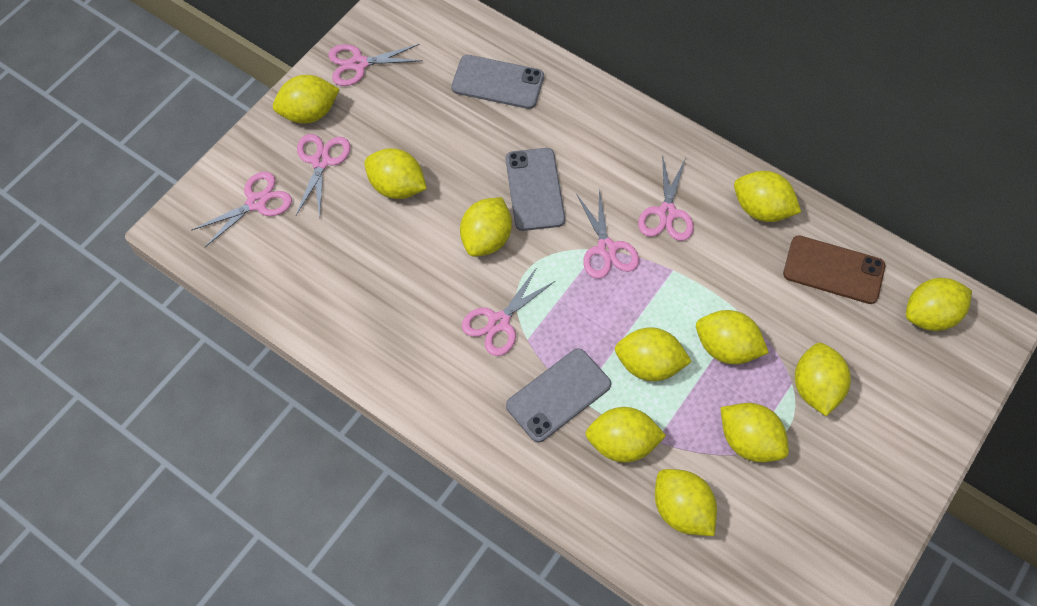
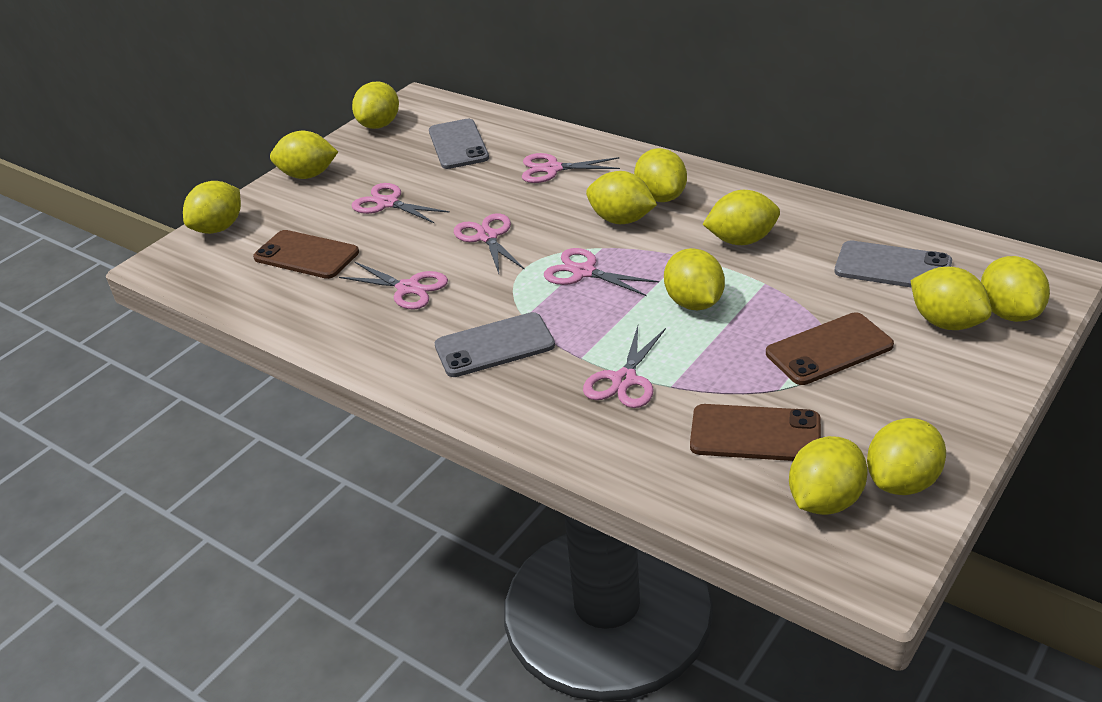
brown phone: [783,235,885,304] = 1 -> [253,230,359,279] [690,404,821,461] [766,312,894,385] = 3

